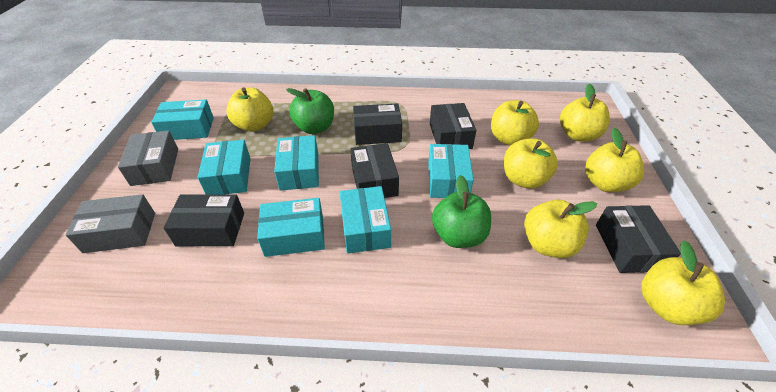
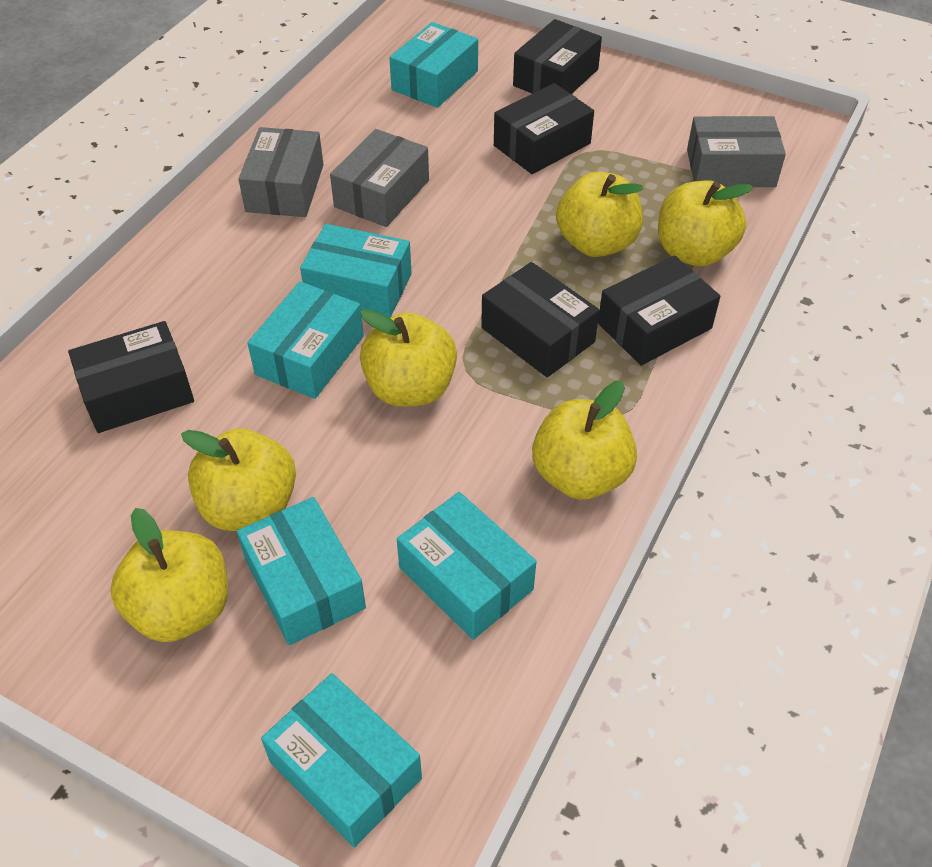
green apple: [286,88,334,134] [432,175,491,248] = 2 -> none = 0
grey box: [65,194,155,253] [118,131,178,186] = 2 -> [238,127,324,217] [330,129,429,227] [687,116,786,187] = 3
yellow apple: [226,87,273,132] [491,100,539,146] [504,138,558,189] [524,200,597,258] [560,84,610,142] [585,127,644,192] [641,240,725,325] = 7 -> [110,508,228,642] [181,429,296,531] [360,309,457,407] [532,381,637,500] [556,171,643,257] [658,181,753,266] = 6

